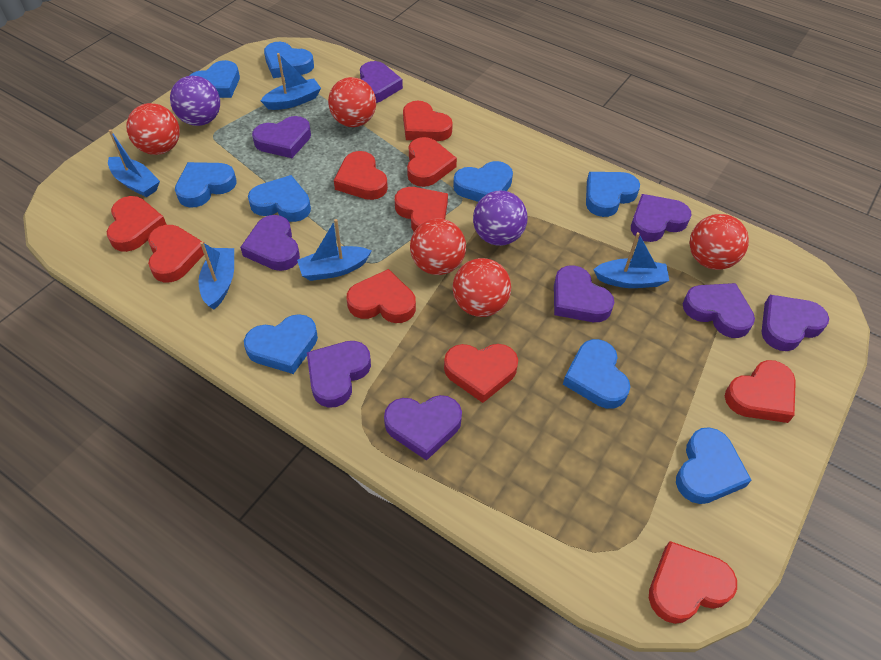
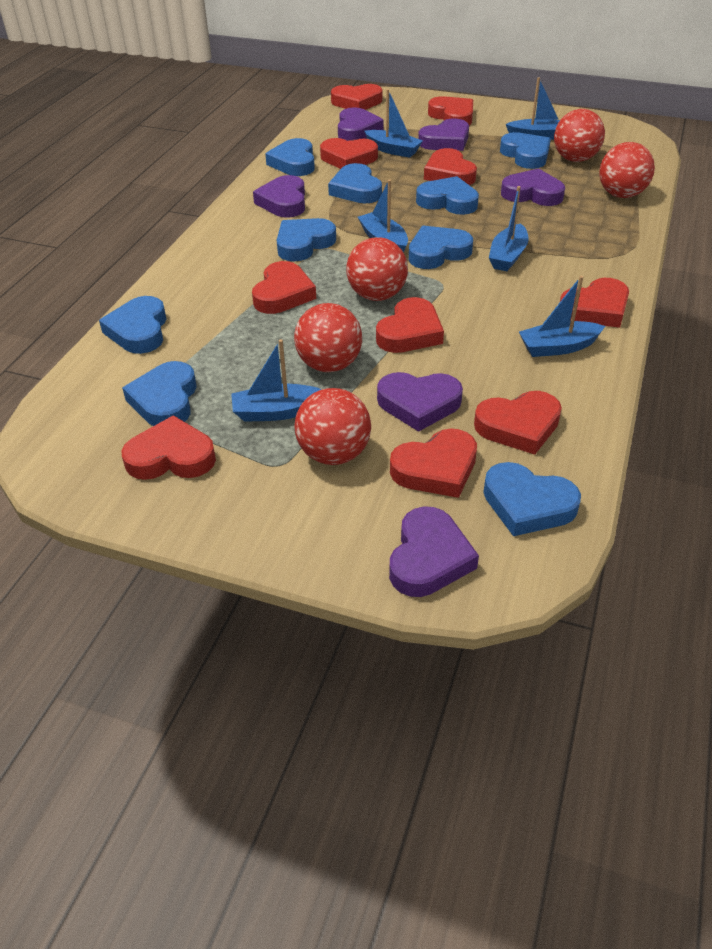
blue boat: [108,129,160,197] [198,242,234,310] [260,53,321,110] [297,219,372,281] [593,232,669,288] = 5 -> [231,339,322,422] [358,179,408,253] [364,89,423,158] [489,186,529,271] [506,77,560,140] [519,276,605,357] = 6
purple ball: [170,76,220,126] [473,191,528,246] = 2 -> none = 0
purple heart: [240,215,300,271] [252,116,311,158] [307,341,371,408] [360,61,403,103] [384,395,462,461] [554,265,614,322] [631,194,692,242] [683,283,755,338] [762,295,829,351] = 9 -> [253,175,305,218] [338,107,384,141] [377,372,463,432] [389,506,479,597] [418,118,469,151] [501,168,565,206] = 6

